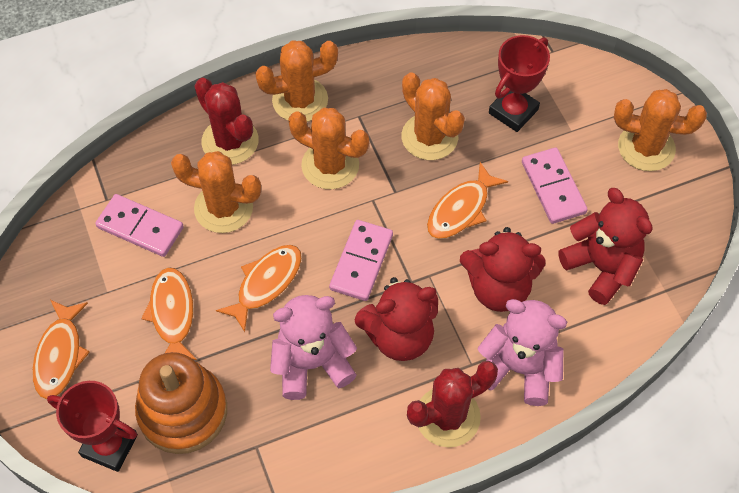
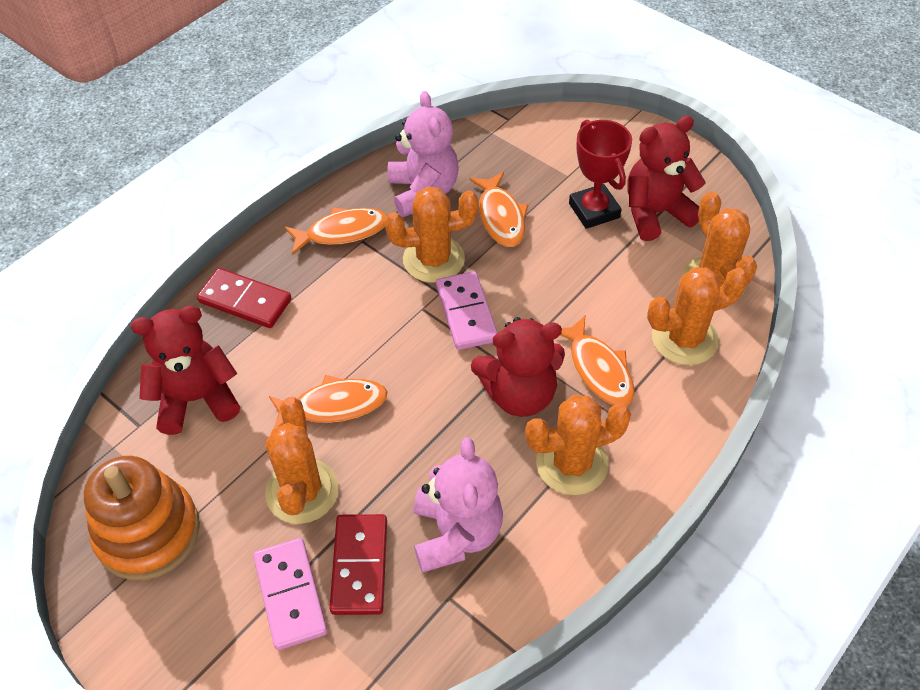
pink domino: [95,194,184,257] [329,220,393,301] [522,148,588,224] = 3 -> [253,538,327,650] [436,271,498,350] = 2
red cactus: [195,78,259,165] [407,361,498,447] = 2 -> none = 0
red domino: none = 0 -> [197,268,291,328] [330,514,387,615] = 2
red trophy: [47,381,138,472] [489,35,550,132] = 2 -> [569,120,632,229] = 1

